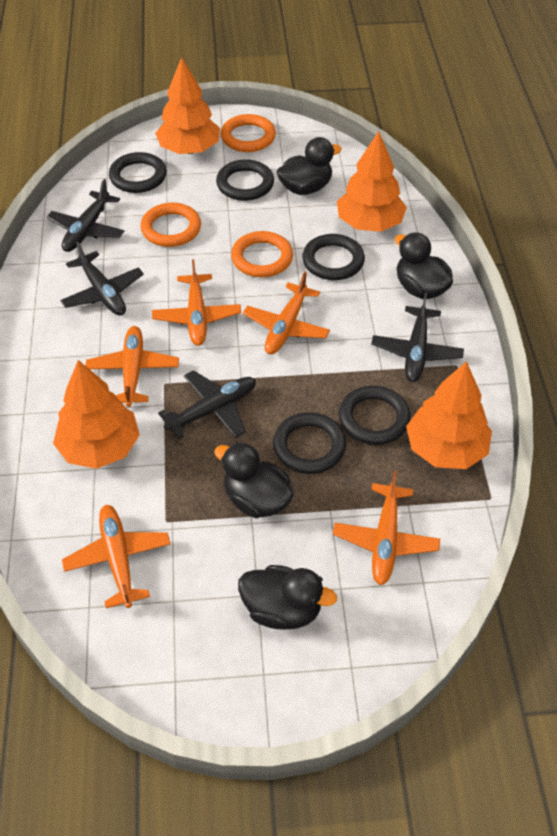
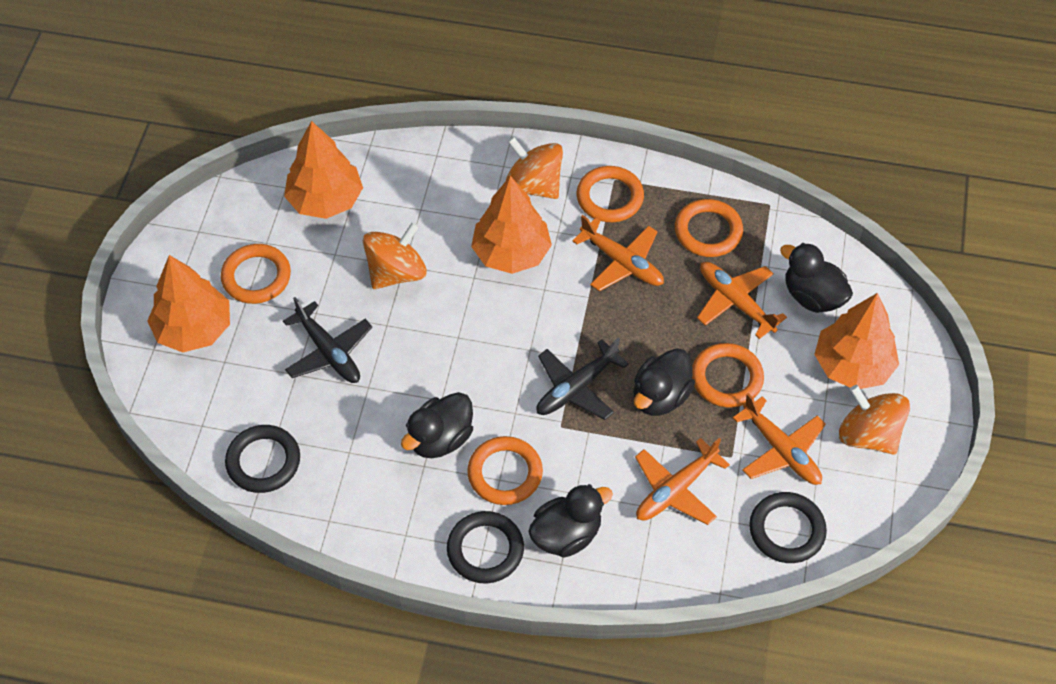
black plane: [47,179,124,252] [60,242,144,316] [158,370,256,439] [371,293,464,382] = 4 -> [283,297,372,383] [536,338,629,420] = 2
black ring: [109,152,166,193] [216,159,274,201] [273,412,346,474] [302,234,365,280] [339,386,410,445] = 5 -> [225,425,300,493] [447,511,524,583] [749,492,827,563] = 3
orange plane: [62,505,171,608] [85,326,179,407] [152,259,241,346] [243,271,330,354] [333,471,440,585] = 5 -> [572,215,664,291] [635,438,730,525] [697,262,787,339] [733,393,826,485] = 4
orange ring: [141,203,201,247] [221,114,276,152] [231,231,293,277] = 3 -> [221,244,291,304] [467,436,543,505] [577,166,644,222] [675,199,743,257] [692,343,764,407] = 5
orange spinning top: none = 0 -> [363,222,427,289] [506,137,563,199] [839,385,910,455] = 3

